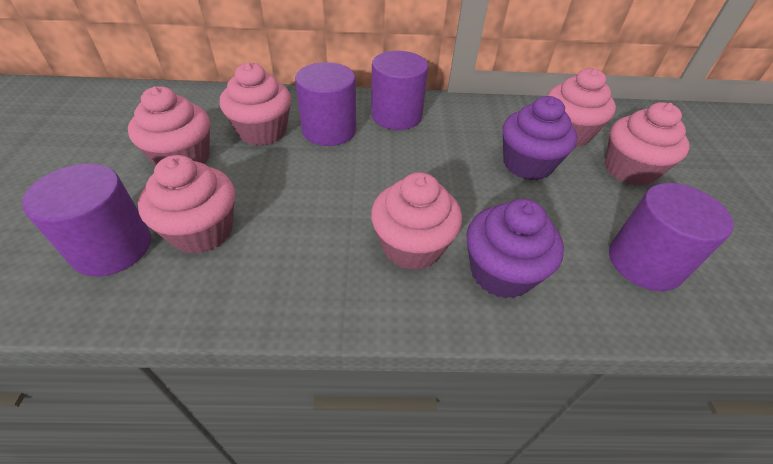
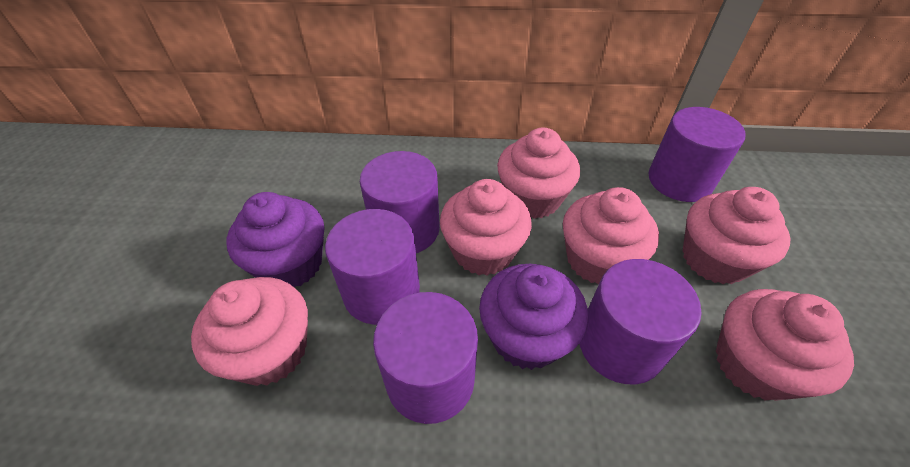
purple cylinder: [22,163,151,277] [295,62,356,146] [371,51,428,130] [609,183,734,291] = 4 -> [325,209,420,325] [360,151,440,253] [373,292,478,424] [580,259,701,384] [649,107,745,202] = 5

